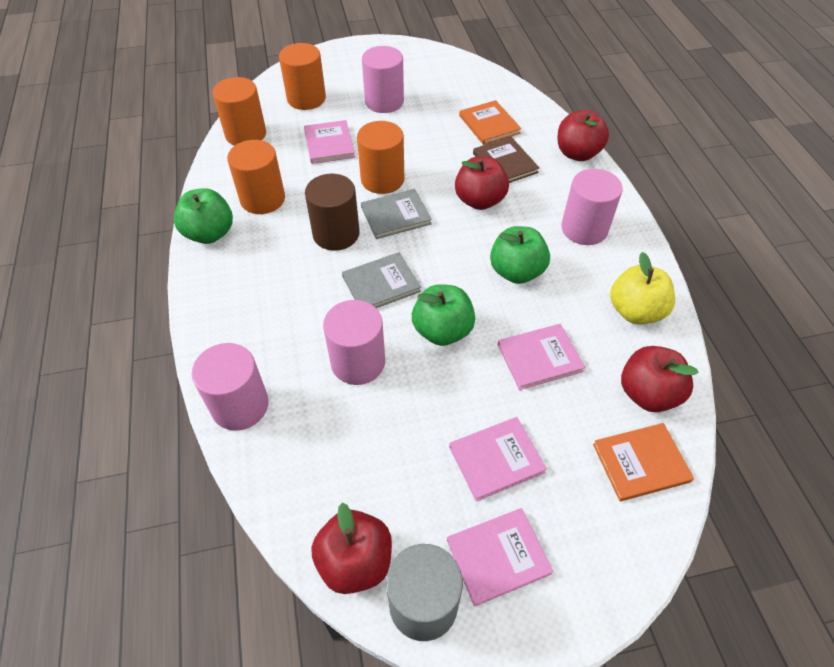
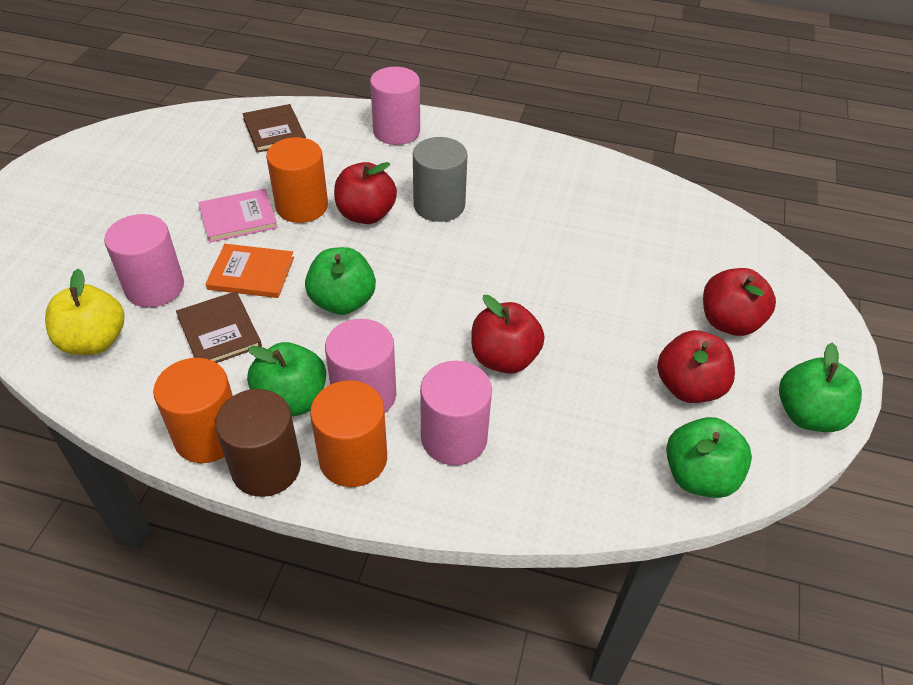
brown book: [473,137,539,183] = 1 -> [176,291,262,363] [242,104,306,153] = 2
green apple: [174,188,233,244] [412,284,475,346] [490,226,550,284] = 3 -> [247,342,326,416] [305,247,376,315] [666,417,752,498] [779,343,862,432] = 4
grey book: [342,252,421,308] [361,189,432,239] = 2 -> none = 0
orange book: [459,100,521,145] [593,423,694,501] = 2 -> [206,244,294,298] = 1
orange cylinder: [212,77,266,146] [227,140,285,214] [279,43,326,110] [357,121,404,194] = 4 -> [153,358,233,463] [266,137,328,223] [310,380,387,487] = 3
pink book: [304,120,355,164] [447,508,553,607] [449,417,547,501] [498,324,585,390] = 4 -> [199,189,278,243] = 1

